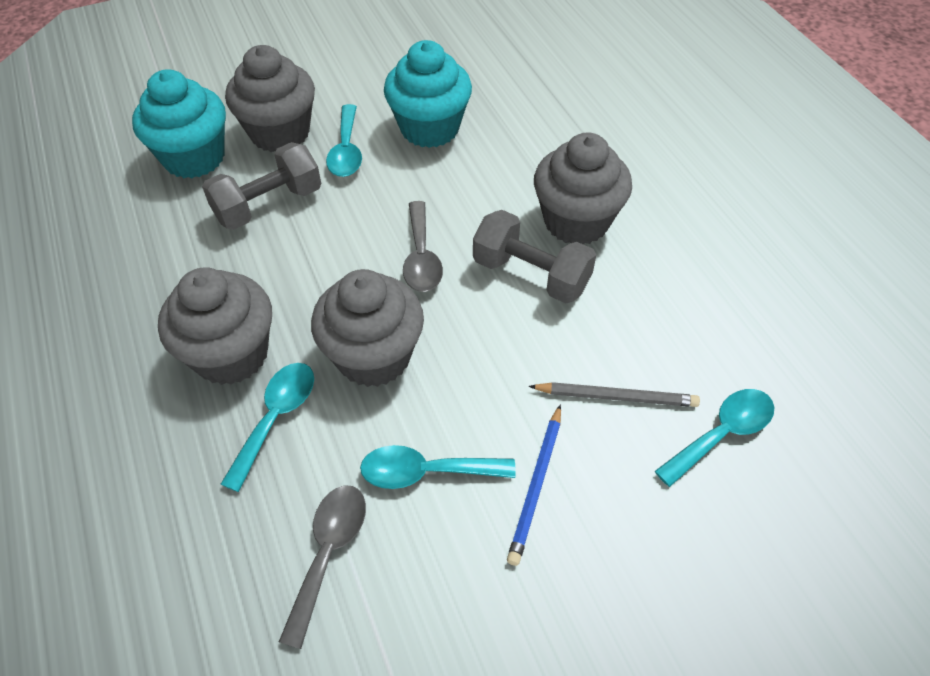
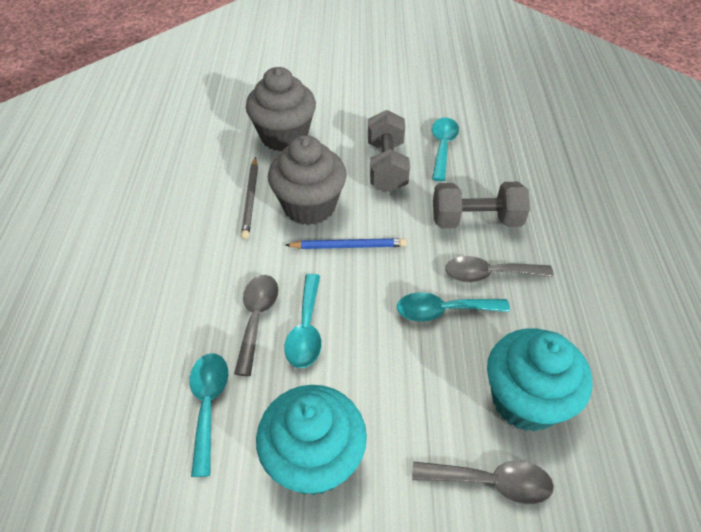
grey cupcake: [158,267,272,385] [225,45,315,152] [311,269,424,387] [534,132,632,244] = 4 -> [246,67,316,151] [268,135,347,225] = 2
grey spoon: [279,485,366,649] [403,201,443,292] = 2 -> [234,275,279,376] [412,461,554,505] [445,256,554,283] = 3

